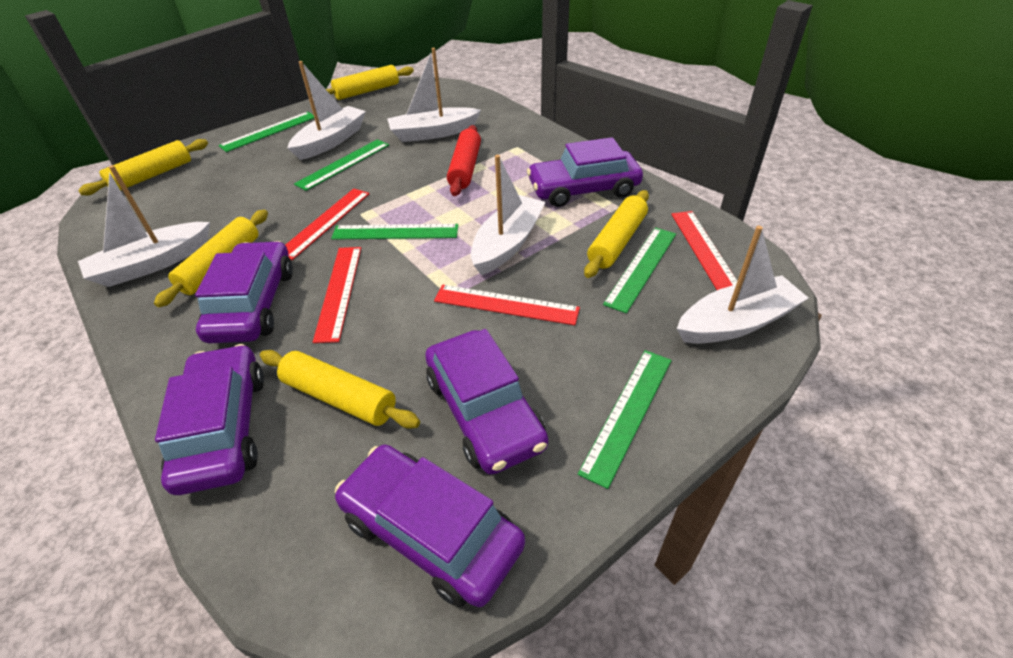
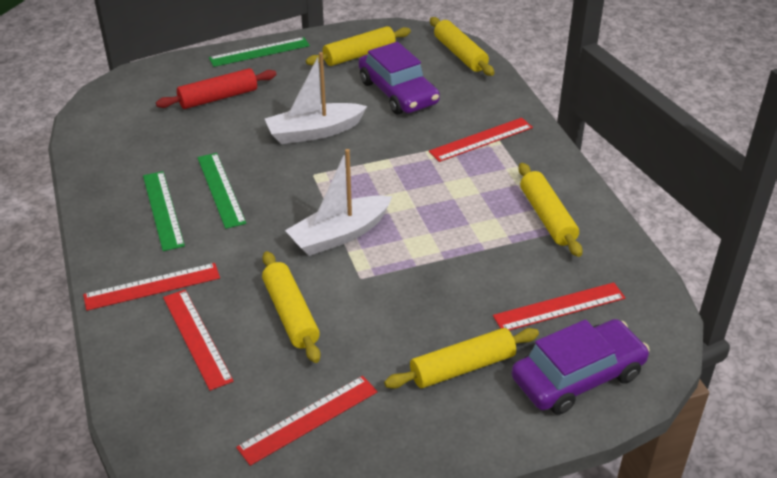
green ruler: [219,112,314,152] [294,139,389,191] [331,224,458,240] [578,350,672,489] [603,227,676,313] = 5 -> [143,171,185,251] [197,153,246,229] [209,37,310,67] = 3
purple car: [155,344,264,495] [195,241,293,343] [335,445,525,607] [425,329,548,475] [527,137,643,207] = 5 -> [359,42,440,114] [511,319,650,415] = 2
red ruler: [285,189,370,260] [313,247,361,343] [434,285,580,325] [671,211,737,290] = 4 -> [83,263,220,311] [163,290,234,391] [236,376,378,466] [429,118,533,162] [493,282,625,330] = 5
white boat: [78,165,210,287] [288,61,366,160] [387,48,481,142] [471,155,545,275] [677,226,808,344] = 5 -> [265,52,367,144] [285,149,392,256] = 2

